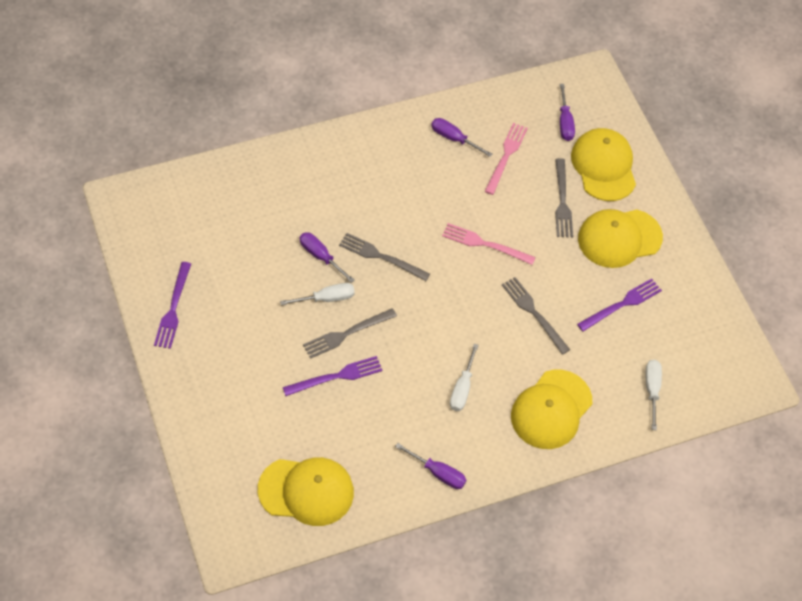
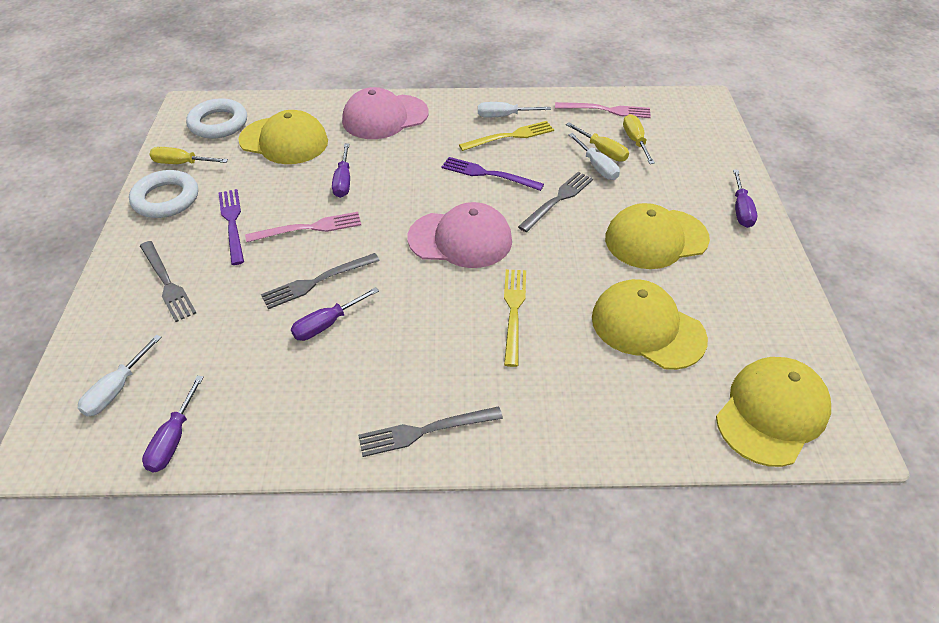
pink cap: none = 0 -> [342,87,429,139] [407,202,512,268] = 2
purple fork: [154,262,191,349] [283,356,382,396] [577,279,662,332] = 3 -> [219,189,244,265] [442,157,544,191] = 2
white ring: none = 0 -> [129,170,198,218] [186,98,247,139] = 2
yellow fork: none = 0 -> [459,121,554,151] [504,269,526,367] = 2
yellow screwdriver: none = 0 -> [149,147,228,164] [566,122,629,162] [623,114,655,164] = 3

